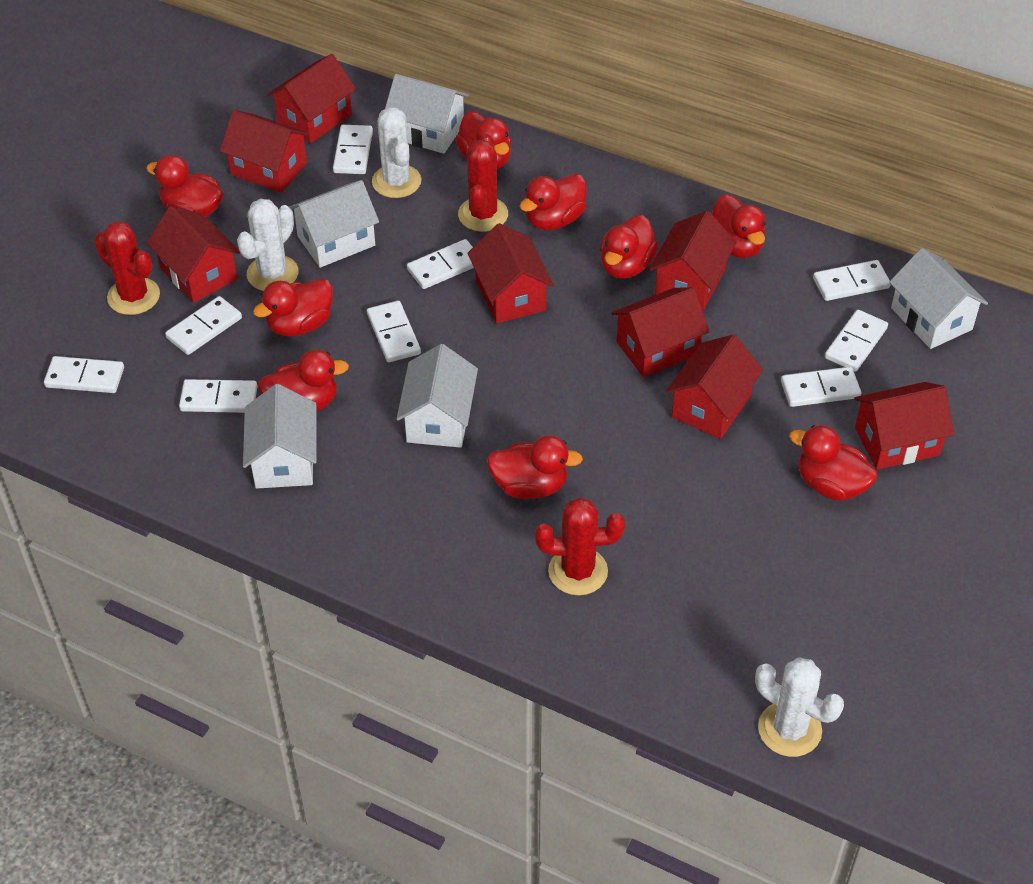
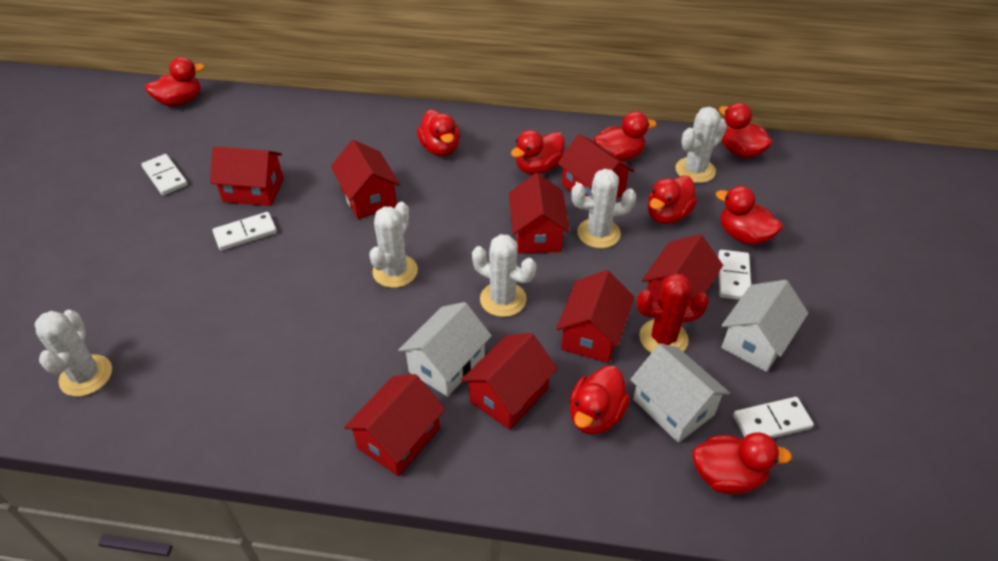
red cactus: [94,221,160,315] [458,134,508,232] [535,497,625,595] = 3 -> [637,273,709,353] = 1
white cactus: [237,199,298,291] [372,107,421,198] [755,657,844,757] = 3 -> [35,310,112,396] [369,202,418,288] [472,234,536,317] [571,169,636,248] [675,107,727,183] = 5
white domino: [44,356,124,393] [165,296,242,355] [179,379,258,413] [333,125,373,174] [367,301,421,362] [407,239,474,289] [781,367,861,407] [813,260,891,301] [825,310,888,372] = 9 -> [141,154,188,196] [212,212,277,251] [718,250,751,300] [733,397,814,438] = 4
white house: [243,384,317,489] [289,180,379,268] [385,74,469,154] [396,344,478,448] [889,248,988,349] = 5 -> [398,302,492,397] [630,344,730,443] [721,280,808,372] = 3

